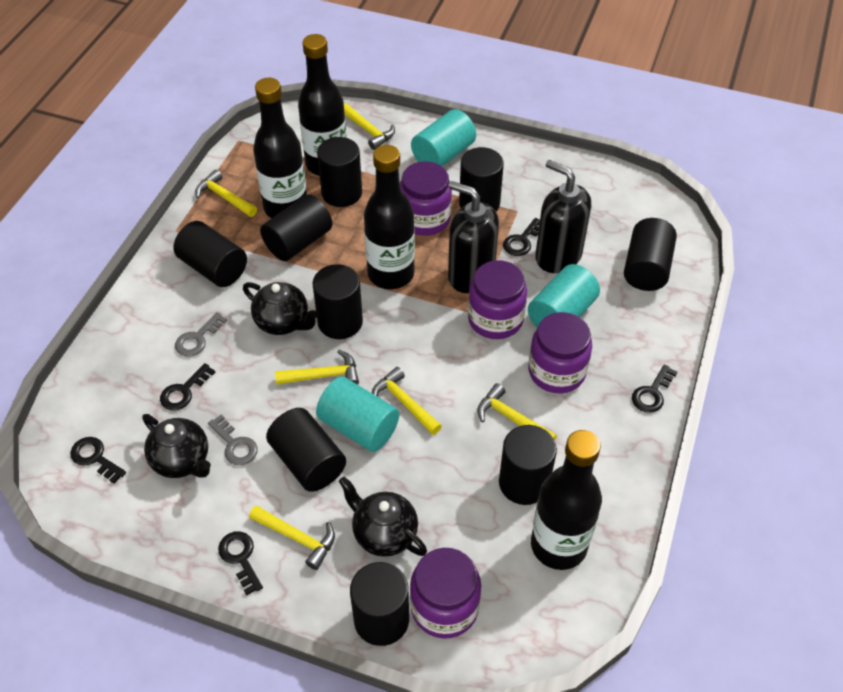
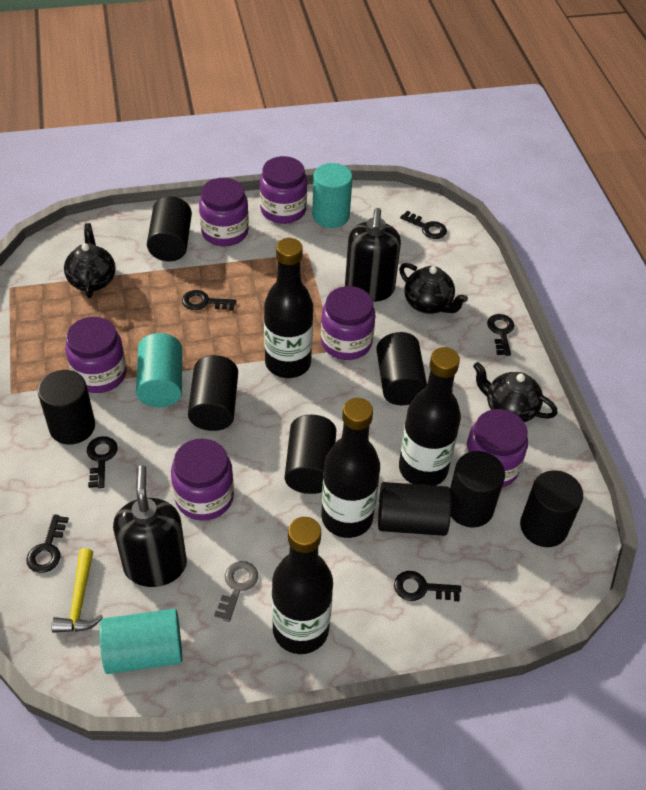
black cylinder: [174,221,247,287] [260,194,332,261] [266,408,346,492] [313,264,363,339] [317,137,362,207] [350,562,409,646] [459,147,504,212] [499,425,557,505] [624,218,677,291] = 9 -> [38,370,95,445] [147,196,192,261] [188,355,238,431] [285,415,336,494] [376,332,427,405] [378,482,451,536] [450,451,505,528] [520,470,583,547] = 8
black key: [70,437,126,484] [160,363,215,411] [218,531,263,596] [503,218,540,256] [632,364,677,413] = 5 -> [26,514,69,573] [87,436,118,488] [182,290,236,311] [394,571,461,601] [400,211,447,239] [487,314,515,356] = 6
grey key: [175,312,228,357] [208,415,258,465] = 2 -> [214,561,258,622] = 1
purple jar: [400,161,452,236] [410,548,481,639] [468,260,527,339] [528,312,592,393] = 4 -> [65,317,127,393] [171,438,234,521] [199,178,249,246] [260,156,307,224] [321,286,375,360] [464,409,528,488] = 6
yellow hammer: [195,170,257,217] [249,505,335,570] [275,350,359,385] [344,103,395,150] [372,367,442,435] [477,383,557,441] = 6 -> [51,548,103,633] = 1

